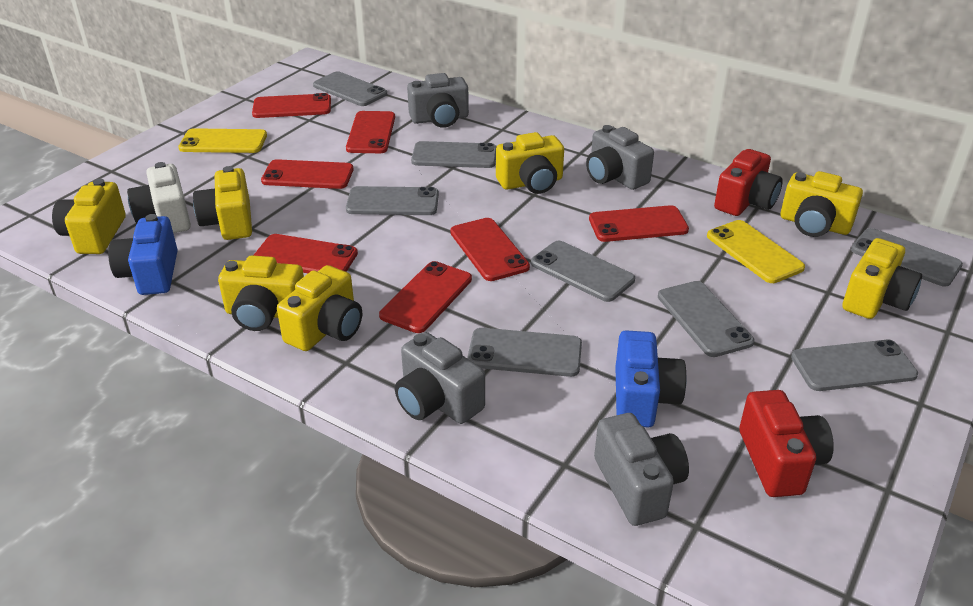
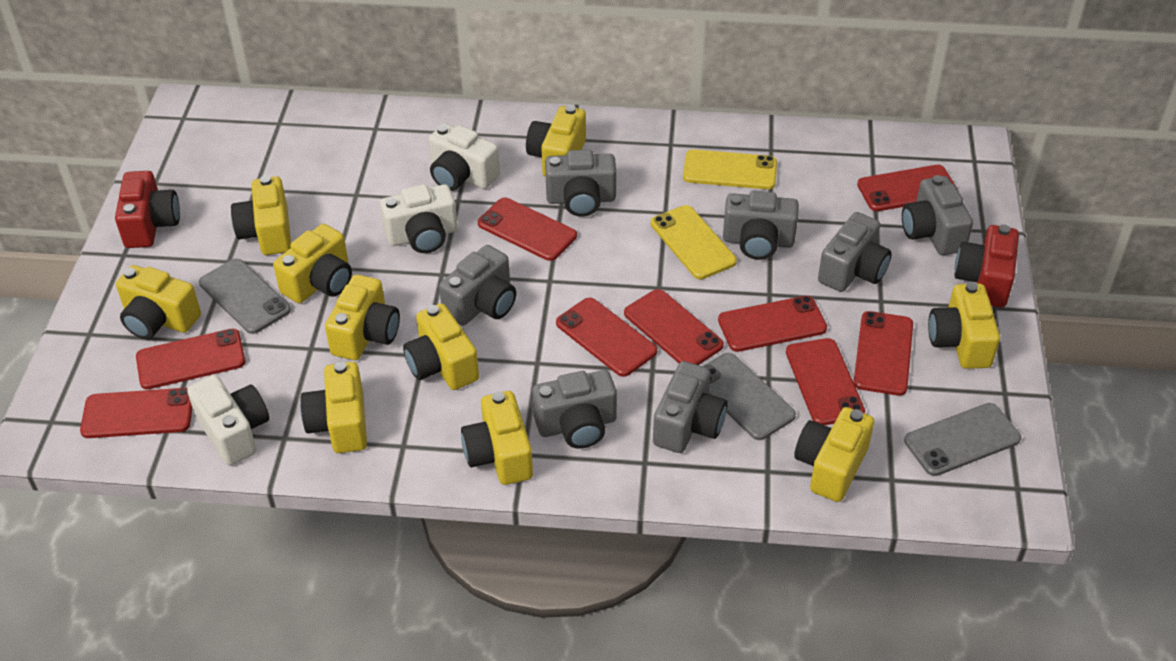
blue camera: [108,214,178,295] [615,330,687,427] = 2 -> none = 0
grey camera: [395,332,485,424] [407,73,469,128] [586,125,654,190] [594,413,689,526] = 4 -> [439,245,516,326] [532,370,617,449] [545,150,616,217] [653,361,728,453] [723,191,799,260] [818,212,892,292] [902,175,973,255] = 7
grey phone: [313,71,387,106] [346,186,439,215] [411,141,497,168] [467,328,582,377] [531,241,635,302] [658,281,755,357] [791,339,918,391] [851,228,963,287] = 8 -> [199,258,291,334] [703,353,796,440] [904,403,1021,476] = 3
red phone: [252,93,331,118] [253,234,358,273] [261,159,353,189] [346,111,395,153] [379,261,472,333] [450,218,530,281] [589,205,689,242] = 7 -> [80,388,192,438] [136,329,245,389] [478,198,577,261] [556,298,657,377] [624,289,724,365] [718,296,827,352] [786,338,865,425] [853,311,913,396] [857,165,958,211] = 9
white camera: [127,162,191,233] = 1 -> [187,375,269,466] [380,184,458,253] [429,124,500,191] = 3
yellow camera: [52,179,126,254] [193,166,252,240] [218,255,304,331] [277,265,362,351] [496,132,564,194] [781,171,863,237] [842,238,922,319] = 7 -> [116,265,201,339] [231,175,291,255] [273,224,352,303] [300,362,367,453] [325,275,400,360] [403,303,479,390] [461,391,533,485] [526,105,586,177] [794,407,874,502] [928,282,1000,369] = 10

